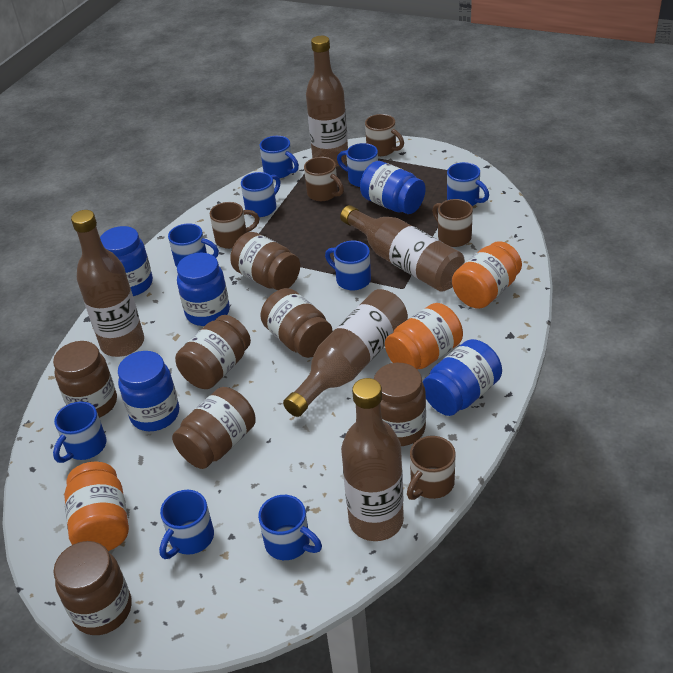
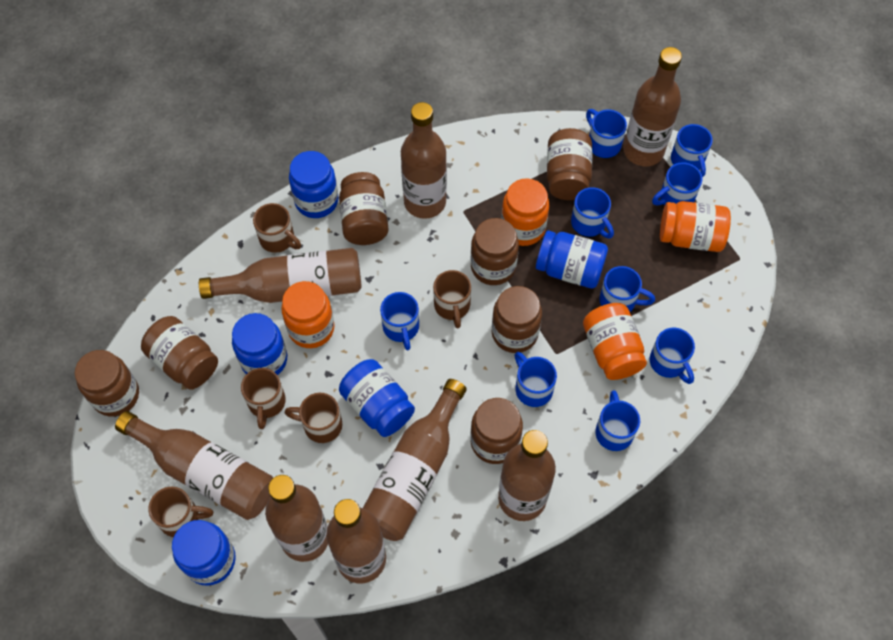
brown bottle: [71,210,144,357] [283,289,408,417] [306,36,348,167] [340,205,465,292] [341,378,404,541] = 5 -> [115,411,273,520] [199,248,362,303] [265,475,328,562] [326,499,386,584] [363,379,467,541] [401,102,447,219] [498,430,556,521] [623,47,682,166] = 8
orange jar: [64,461,129,551] [385,303,463,370] [452,241,522,309] = 3 -> [281,281,335,348] [501,178,549,246] [583,303,647,380] [660,201,731,252] = 4

